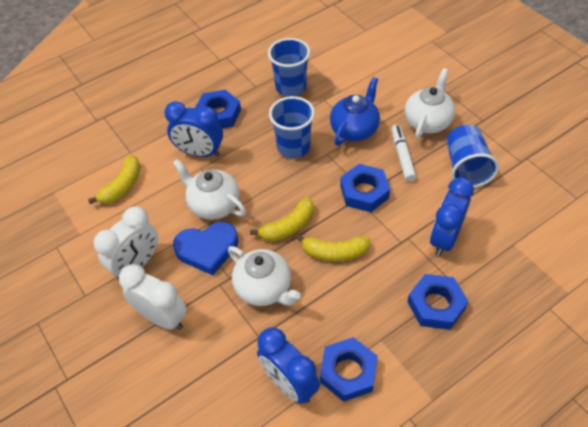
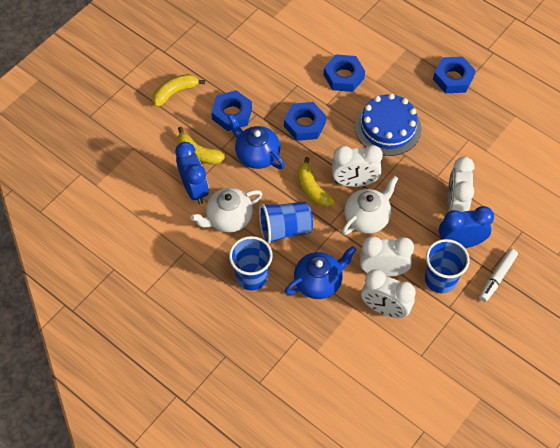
blue cake: none = 0 -> [355,93,421,156] = 1
blue clock: [164,101,223,157] [257,327,320,404] [430,177,474,256] = 3 -> [175,142,209,204] [439,206,494,248] = 2
blue heart: [173,222,238,275] = 1 -> none = 0
blue teapot: [330,77,380,145] = 1 -> [228,114,285,169] [285,246,356,299] = 2
white clock: [93,206,158,280] [119,264,187,330] = 2 -> [332,145,383,187] [360,236,414,277] [361,269,416,318] [447,157,474,212] = 4
white teapot: [173,159,246,220] [228,246,301,306] [405,68,455,139] = 3 -> [190,188,262,232] [342,176,398,235] = 2

